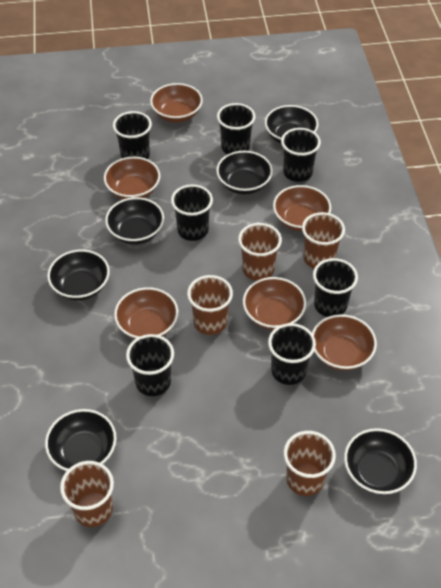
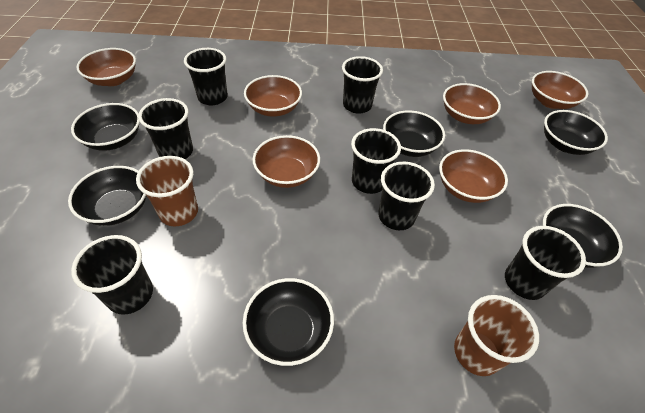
brown cup: [60,461,114,527] [187,275,233,335] [238,223,282,281] [284,431,336,496] [302,212,345,269] = 5 -> [136,156,198,226] [454,295,539,376] = 2

